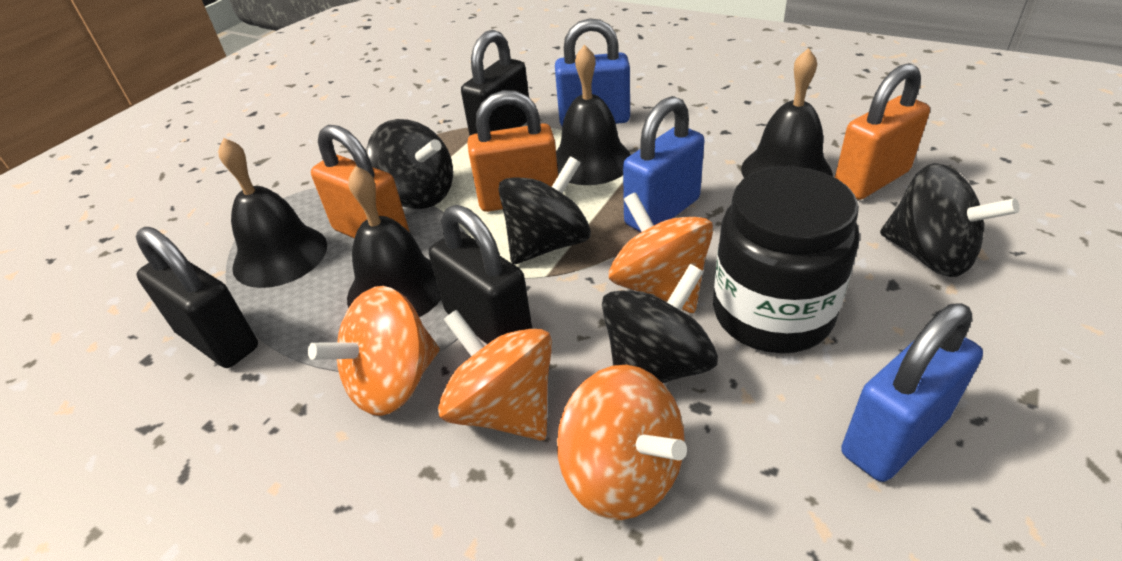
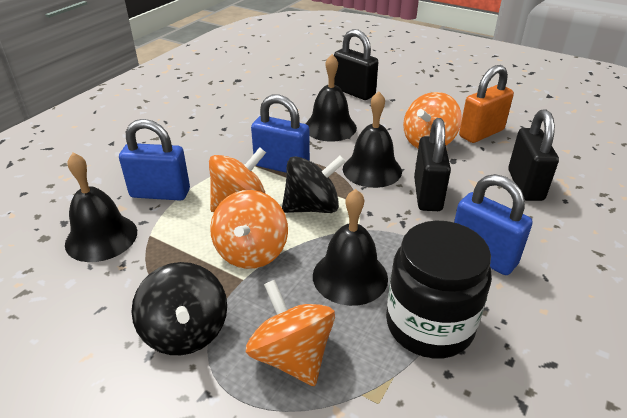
black spinning top: [366,119,453,209] [498,156,591,264] [602,264,718,383] [880,163,1020,277] = 4 -> [131,262,227,355] [282,155,346,213] = 2
orange padlock: [311,125,409,239] [467,90,558,212] [835,63,930,200] = 3 -> [459,65,514,143] = 1

